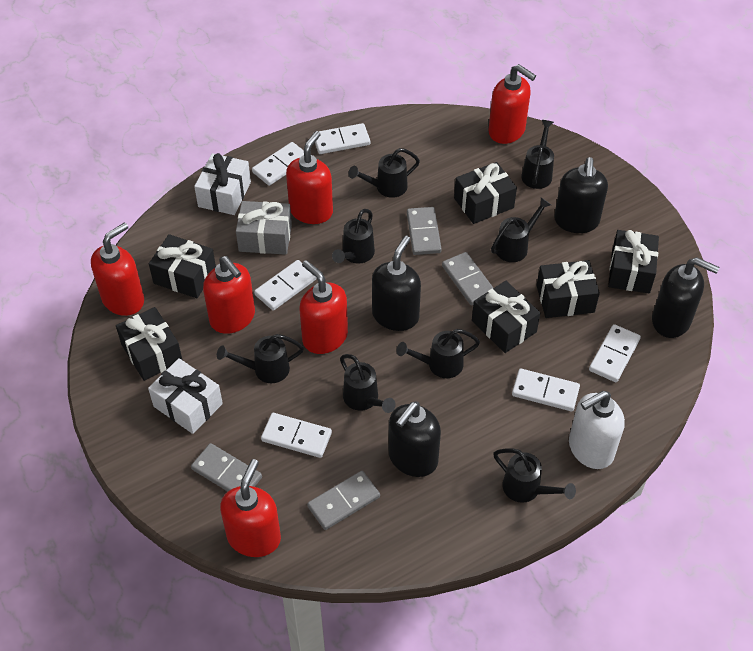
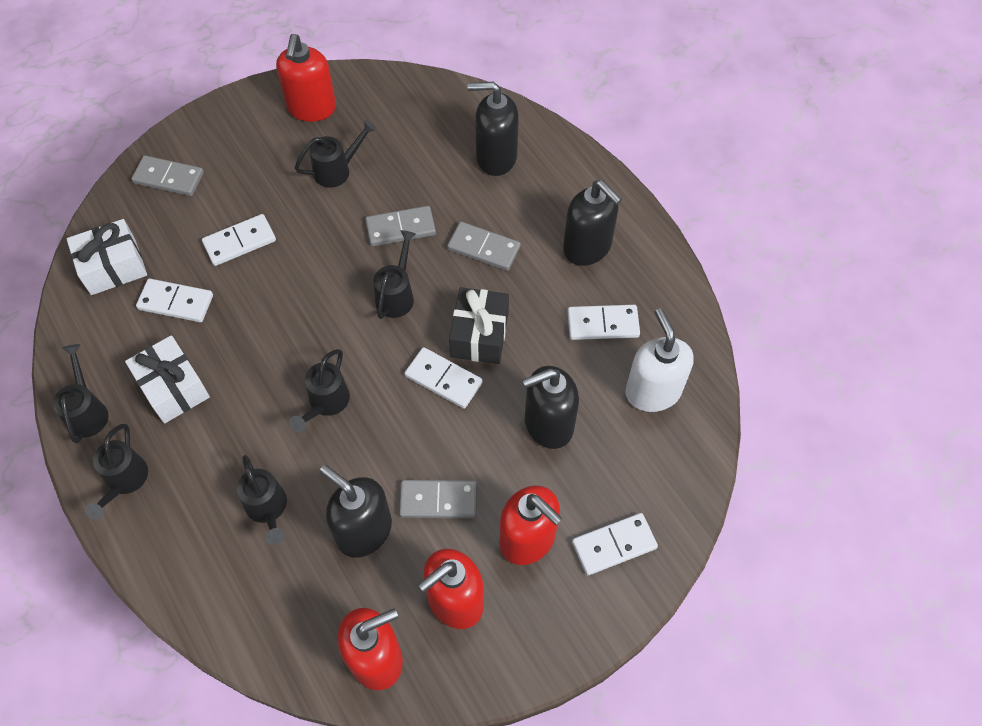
black gift: [116,307,182,381] [149,234,216,298] [454,162,517,224] [472,281,540,353] [536,260,600,318] [608,230,659,294] = 6 -> [449,287,509,364] = 1
black watering can: [217,334,304,383] [332,209,375,264] [340,354,396,413] [349,148,420,198] [397,329,480,378] [491,198,551,262] [493,448,576,503] [521,120,554,189] = 8 -> [53,344,108,444] [85,424,148,520] [237,455,287,545] [289,349,350,432] [295,120,377,188] [374,230,416,319] = 6
grey gift: [236,201,292,255] = 1 -> none = 0
red soap dispenser: [91,222,144,316] [203,256,255,334] [220,459,281,557] [286,131,333,224] [300,260,348,354] [488,64,536,144] = 6 -> [276,34,336,122] [338,608,403,690] [418,549,484,629] [500,485,562,565] = 4
white domino: [252,142,304,186] [254,260,317,311] [261,413,332,458] [315,123,370,154] [512,369,580,411] [589,324,641,382] = 6 -> [136,279,213,322] [202,214,276,266] [405,347,483,409] [567,305,640,340] [572,513,658,575] = 5

